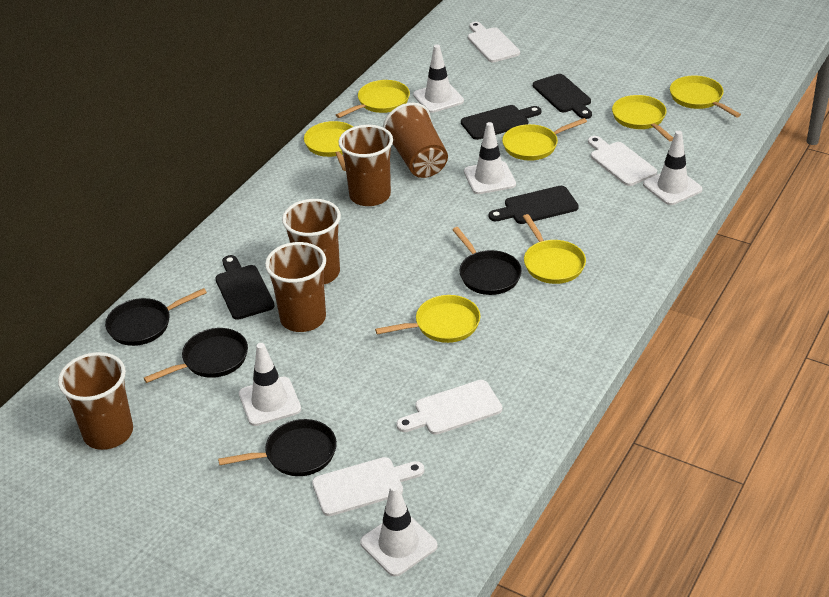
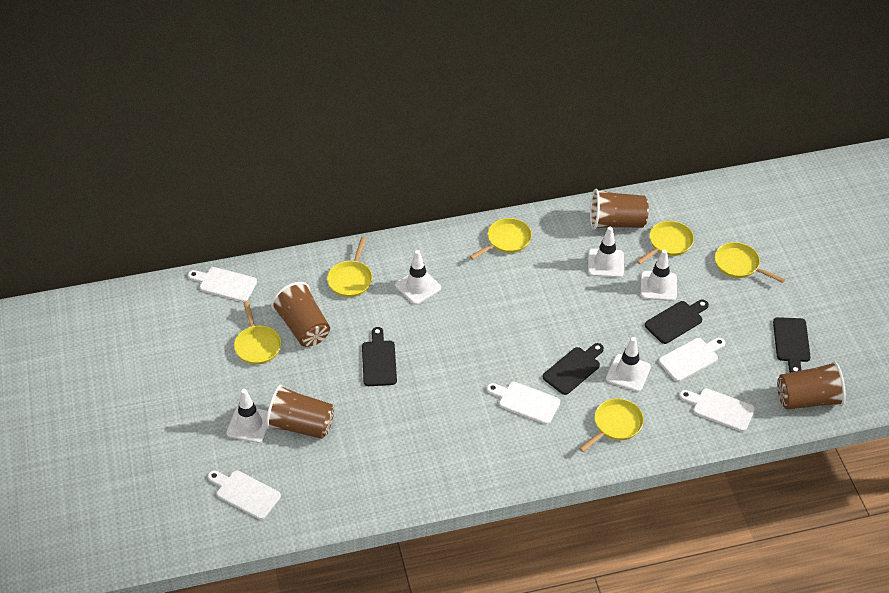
black pan: [105,288,207,346] [144,328,248,383] [218,419,337,476] [452,227,522,295] = 4 -> none = 0
brown cup: [58,352,133,450] [265,242,326,332] [282,199,341,284] [338,125,393,206] [383,103,448,178] = 5 -> [266,385,334,439] [271,282,330,347] [590,189,649,230] [777,361,846,410] = 4
white cutting board: [312,457,424,516] [396,380,502,435] [468,22,520,62] [588,136,657,186] = 4 -> [188,267,257,302] [208,470,281,520] [487,382,560,424] [658,338,725,382] [679,388,755,432] = 5
yellow pan: [304,121,353,171] [336,80,410,118] [375,295,481,343] [502,118,587,161] [523,214,586,284] [612,95,673,141] [670,76,741,117] = 7 -> [234,301,281,365] [327,237,373,297] [470,218,532,260] [579,398,644,452] [637,221,694,264] [715,242,785,283] = 6

